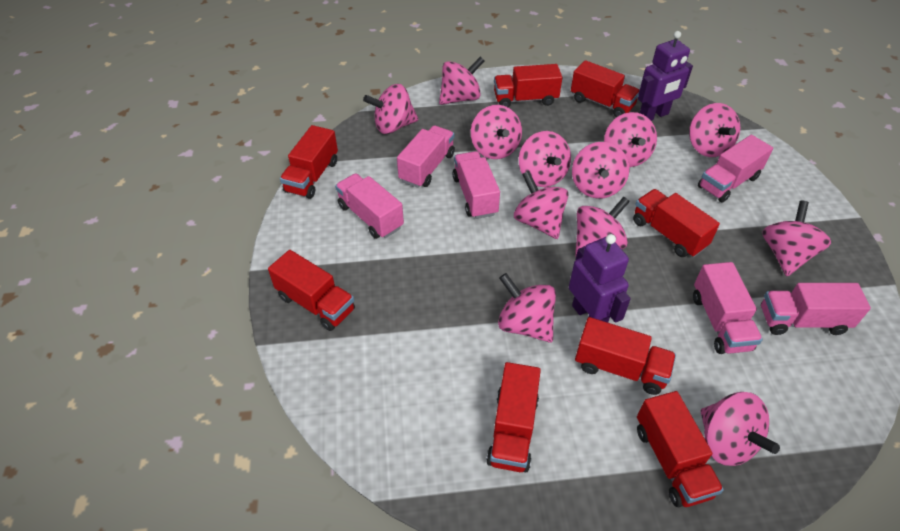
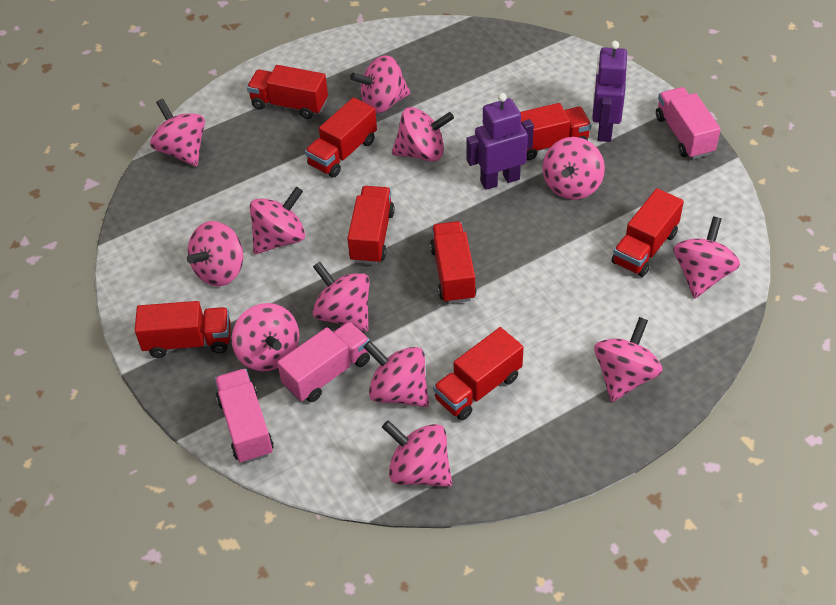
pink truck: [335,173,404,239] [397,125,455,188] [452,151,500,219] [693,262,763,354] [698,135,773,202] [761,283,871,335] = 6 -> [215,369,274,463] [277,321,370,402] [656,87,721,159] = 3

